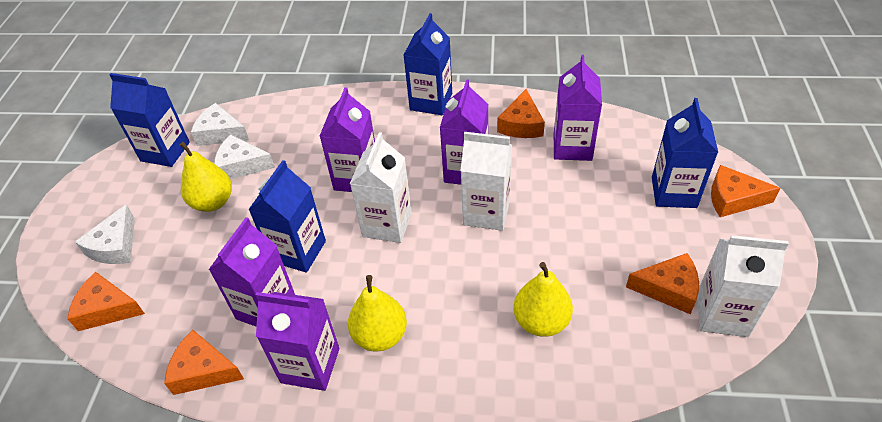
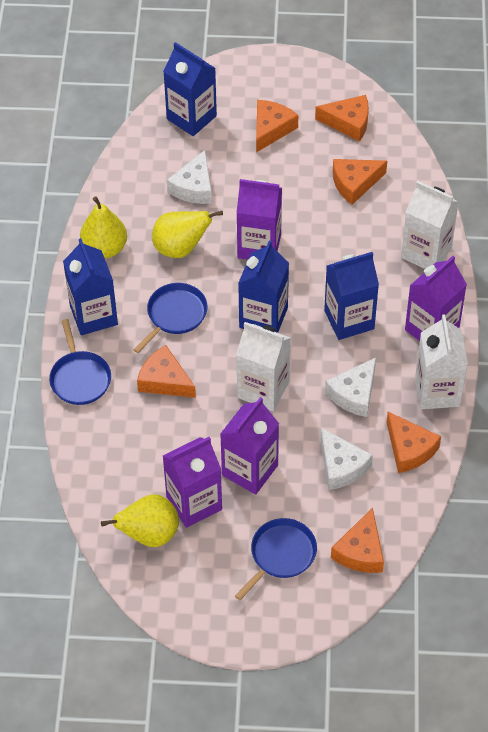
blue pan: none = 0 -> [49,319,111,405] [134,283,208,353] [235,518,317,600] = 3
orange cheese: [67,272,145,331] [164,330,244,395] [497,89,545,138] [626,253,699,314] [711,165,780,217] = 5 -> [137,345,196,398] [256,100,298,152] [315,95,369,142] [331,508,384,573] [333,159,387,205] [387,412,441,473] = 6
purple carton: [209,217,295,327] [256,292,339,391] [320,87,375,192] [440,79,488,185] [554,55,602,161] = 5 -> [163,437,222,528] [220,397,279,494] [236,179,282,260] [405,256,467,341] = 4

